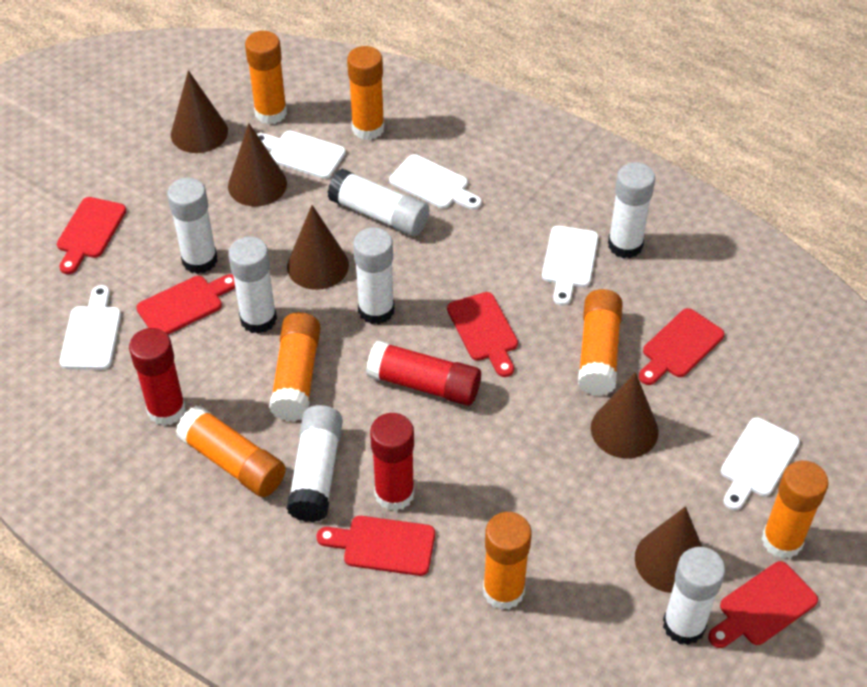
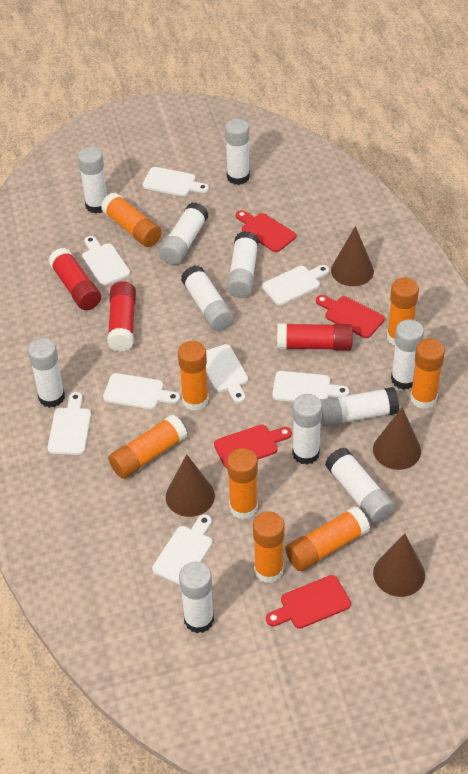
brown cone: [171,70,228,153] [228,123,287,206] [287,205,349,290] [591,372,659,459] [635,506,702,593] = 5 -> [166,454,215,517] [331,226,374,286] [373,407,421,470] [373,534,425,597] = 4
orange glue stick: [176,406,286,497] [245,31,287,125] [269,312,321,421] [347,46,385,140] [483,512,532,610] [578,289,623,396] [762,460,829,559] = 7 -> [101,193,162,247] [108,414,187,479] [178,341,209,411] [227,448,258,519] [253,511,285,583] [285,506,370,571] [387,277,419,345] [410,339,445,409] = 8
red cutting board: [57,197,126,274] [136,274,235,334] [317,516,435,576] [447,292,518,377] [639,308,724,385] [708,561,818,648] = 6 -> [214,425,292,468] [236,210,296,252] [266,575,351,629] [316,295,385,338] = 4
white cutting board: [60,285,121,370] [257,130,346,179] [389,154,482,210] [542,226,599,306] [721,417,800,510] = 5 -> [48,392,91,455] [82,236,130,286] [103,373,180,409] [142,167,209,196] [152,514,212,585] [206,344,248,403] [262,265,329,305] [272,371,349,402] = 8
white glue stick: [167,178,217,274] [228,237,277,334] [286,405,343,522] [328,168,429,236] [353,228,394,324] [608,162,655,258] [663,547,725,645] = 7 -> [28,338,65,408] [78,147,107,213] [159,202,208,265] [179,562,214,633] [181,265,234,331] [225,118,250,185] [227,231,259,298] [292,394,322,465] [320,387,399,427] [325,448,395,523] [391,320,424,390] = 11

